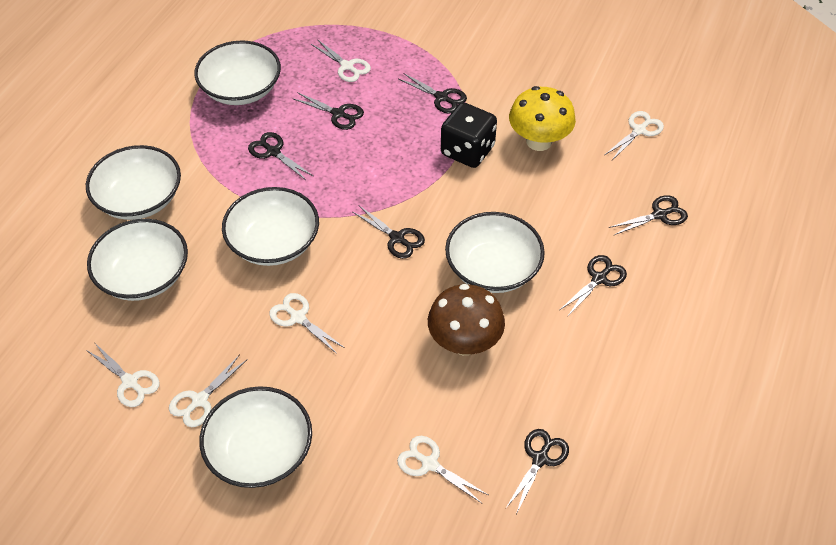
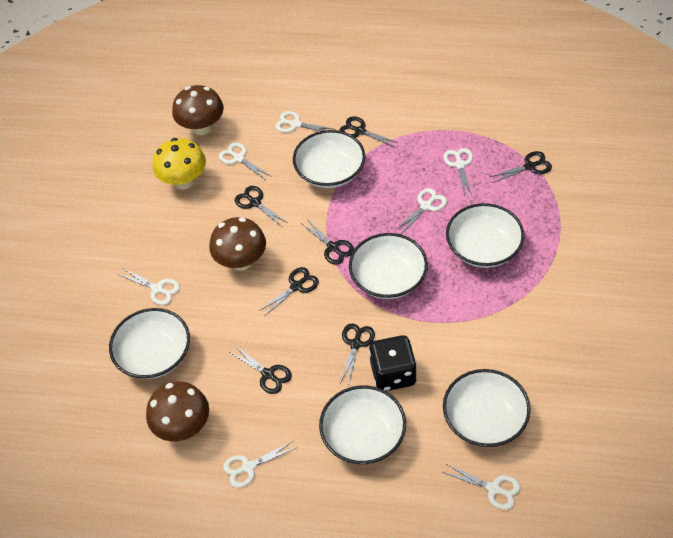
brown mushroom: [428,284,505,355] = 1 -> [146,381,209,441] [172,85,224,135] [209,217,266,271] = 3
white scissors: [86,342,160,407] [169,354,248,427] [269,293,345,354] [311,39,371,82] [397,436,488,503] [605,111,664,160] = 6 -> [118,268,180,305] [219,142,270,179] [223,441,296,488] [276,111,336,133] [394,188,447,234] [443,148,473,197] [443,464,520,510] = 7

